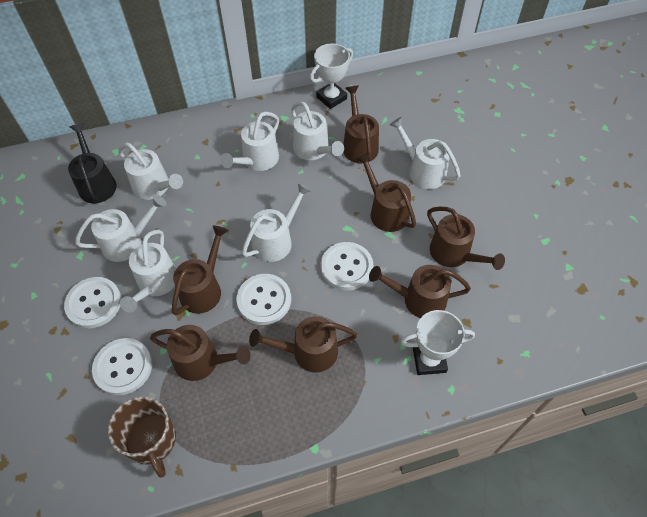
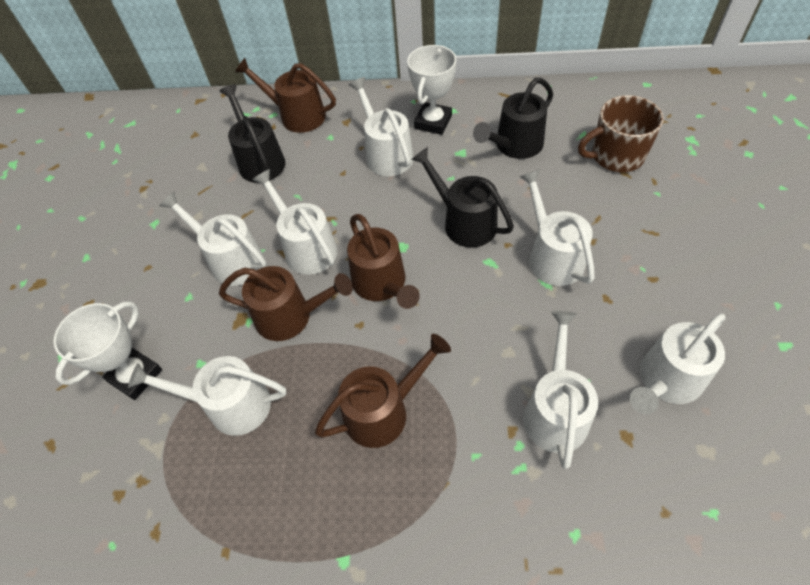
black watering can: [68,123,117,203] = 1 -> [219,84,285,183] [411,147,514,248] [473,78,553,159] = 3
brown watering can: [150,325,251,381] [172,225,228,315] [249,316,358,372] [343,86,379,163] [357,152,416,232] [369,265,471,318] [427,207,505,270] = 7 -> [219,266,353,341] [235,58,336,133] [315,334,451,448] [347,214,420,309] = 4
white button: [64,277,121,328] [92,338,152,396] [236,274,291,325] [321,242,373,291] = 4 -> none = 0

